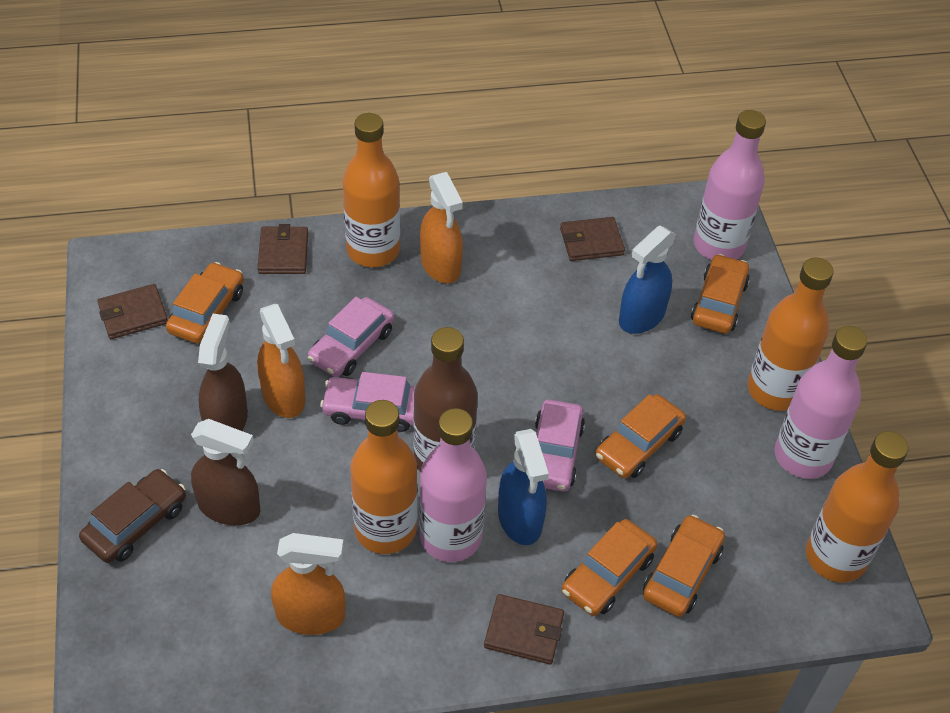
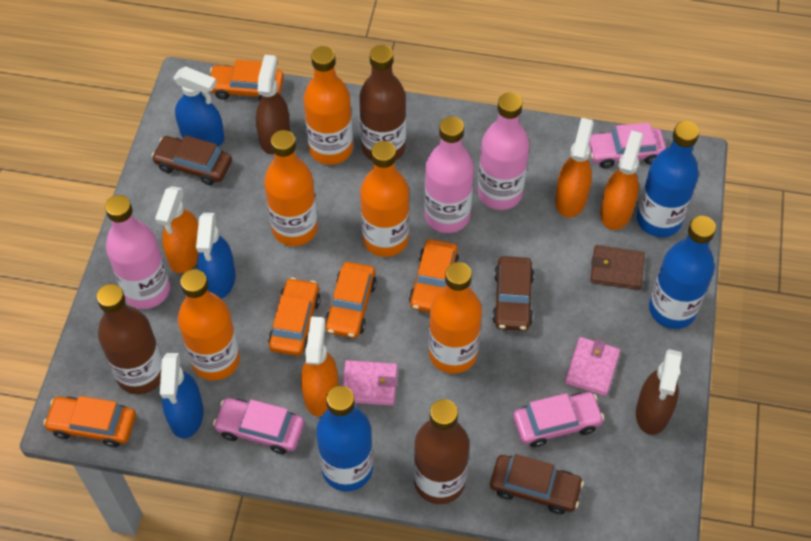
blue bottle: none = 0 -> [316,386,373,491] [637,121,699,237] [649,216,716,329] = 3
blue spray bottle: [498,429,549,545] [619,226,676,334] = 2 -> [160,353,203,439] [173,66,224,147] [196,213,236,299] = 3
brown bottle: [413,327,478,471] = 1 -> [96,284,162,394] [359,45,406,161] [414,399,469,504] = 3
brown car: [79,469,186,563] = 1 -> [151,135,232,185] [490,454,584,514] [492,256,534,331] = 3
brown wallet: [97,284,168,339] [257,224,308,274] [484,594,564,664] [560,217,625,261] = 4 -> [591,245,645,290] = 1
orange bottle: [343,113,400,267] [350,400,418,554] [748,257,834,411] [806,431,909,583] = 4 -> [178,269,240,381] [264,130,318,246] [303,46,353,165] [360,141,409,257] [429,262,482,374] = 5
orange spray bottle: [257,304,305,418] [271,533,345,635] [420,172,463,284] = 3 -> [155,186,198,273] [301,316,338,417] [555,118,594,218] [600,130,643,230] = 4
pink wallet: none = 0 -> [342,360,398,406] [565,337,620,396] = 2

